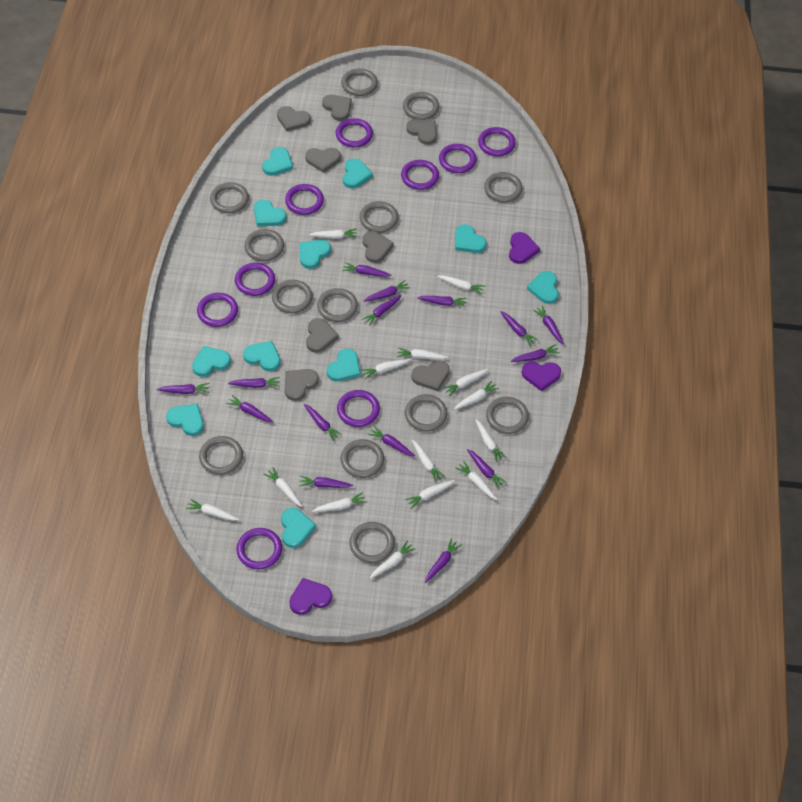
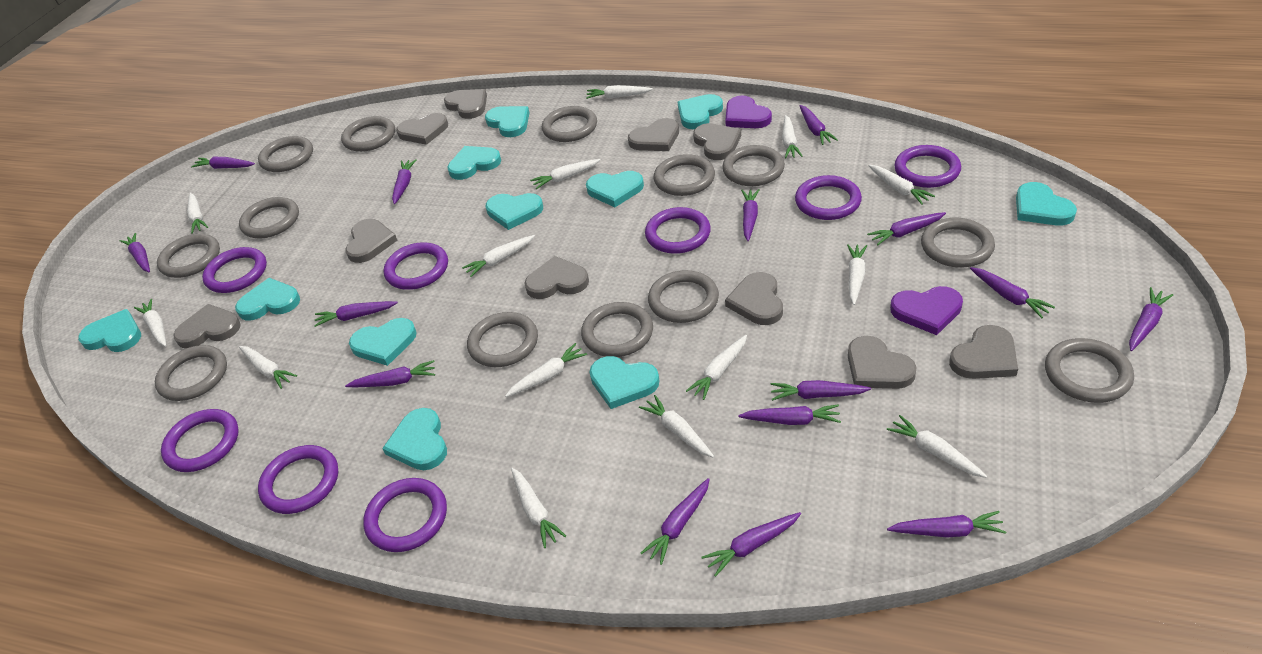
grey heart: [277,106,311,131] [285,369,319,401] [305,148,341,173] [306,318,339,353] [322,94,352,121] [362,231,394,263] [406,119,437,145] [411,360,450,391] = 8 -> [173,304,241,349] [345,219,397,263] [396,113,448,145] [444,89,487,119] [524,256,589,299] [628,118,679,151] [693,123,741,160] [725,272,783,325] [848,336,916,389] [949,325,1018,379] = 10
purple heart: [289,578,332,615] [509,232,540,264] [522,362,561,391] = 3 -> [725,96,772,128] [890,286,963,335] = 2
purple ring: [197,293,238,327] [235,263,275,296] [237,528,282,569] [285,184,324,215] [336,118,373,147] [337,390,380,427] [401,160,439,190] [439,144,477,173] [478,127,516,156] = 9 -> [161,409,239,472] [202,247,267,293] [258,445,338,514] [363,478,447,552] [384,242,448,290] [645,207,711,254] [795,175,862,220] [894,145,961,188] = 8

